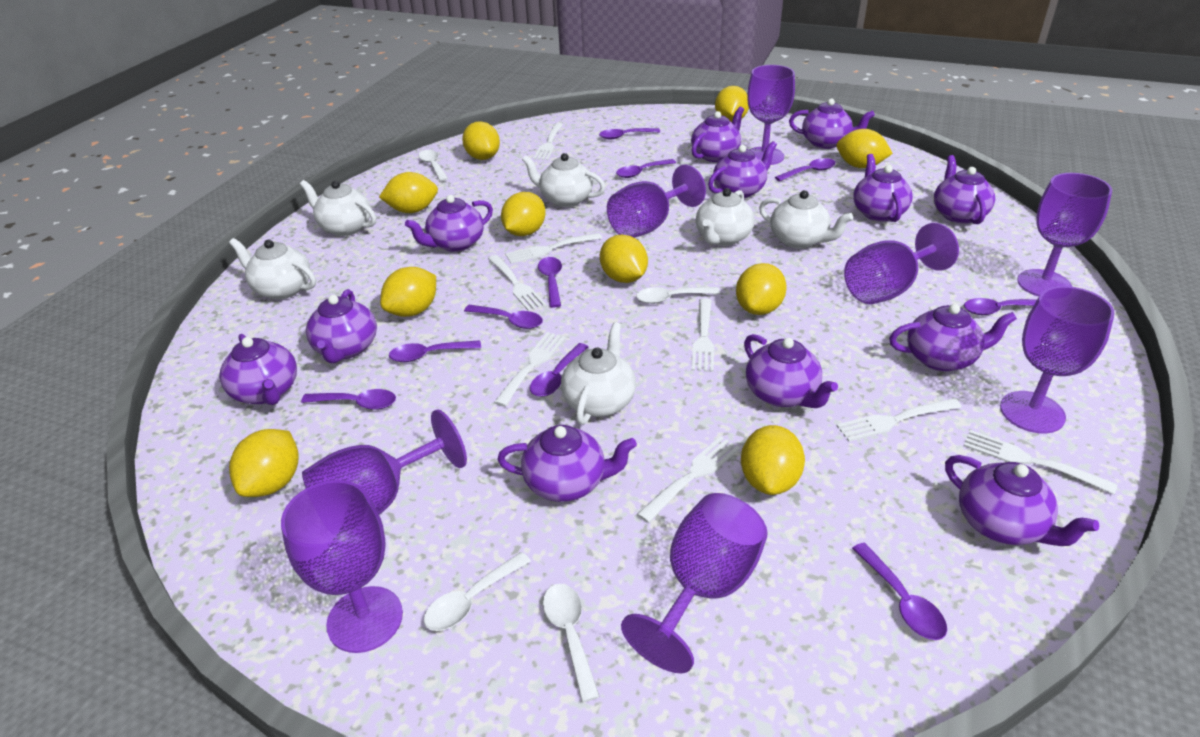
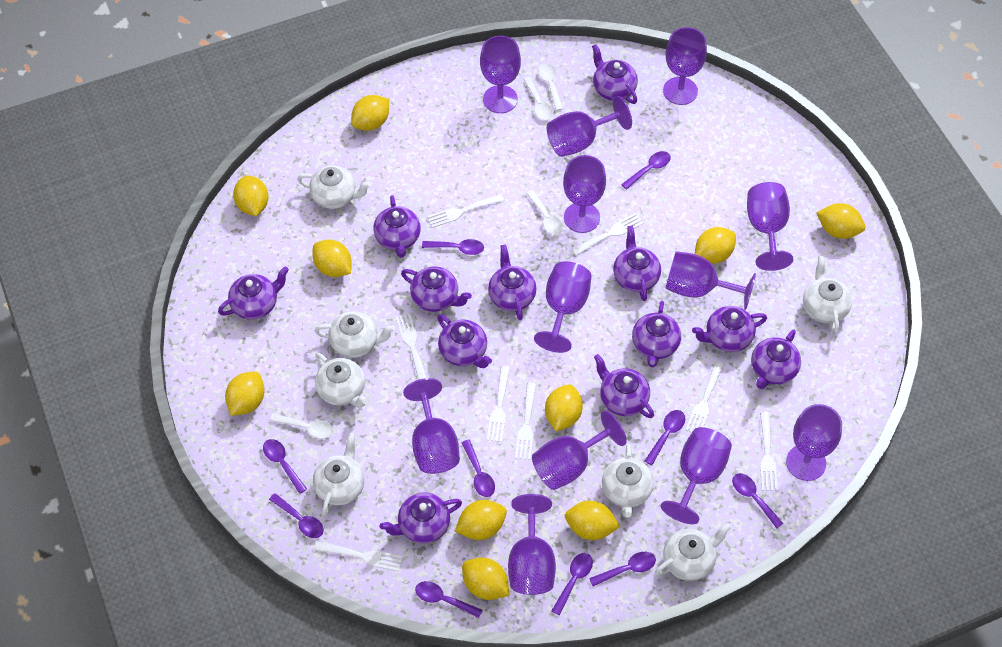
purple goblet: [281,480,403,653] [302,409,467,515] [607,164,706,238] [621,493,768,673] [747,65,795,165] [844,223,959,304] [1000,286,1115,433] [1017,173,1112,297] = 8 -> [403,378,460,474] [480,36,521,113] [508,494,556,595] [532,411,627,490] [534,261,592,353] [547,96,632,157] [563,155,606,233] [661,427,732,524] [663,27,707,105] [665,251,756,310] [747,182,793,271] [786,404,842,481] = 12
white teapot: [229,238,316,299] [300,180,376,236] [522,153,605,207] [561,322,636,425] [696,188,754,246] [759,190,853,249] = 6 -> [297,166,371,209] [313,433,365,515] [315,311,395,358] [315,352,367,408] [602,444,654,518] [655,523,731,581] [803,256,852,333] = 7

